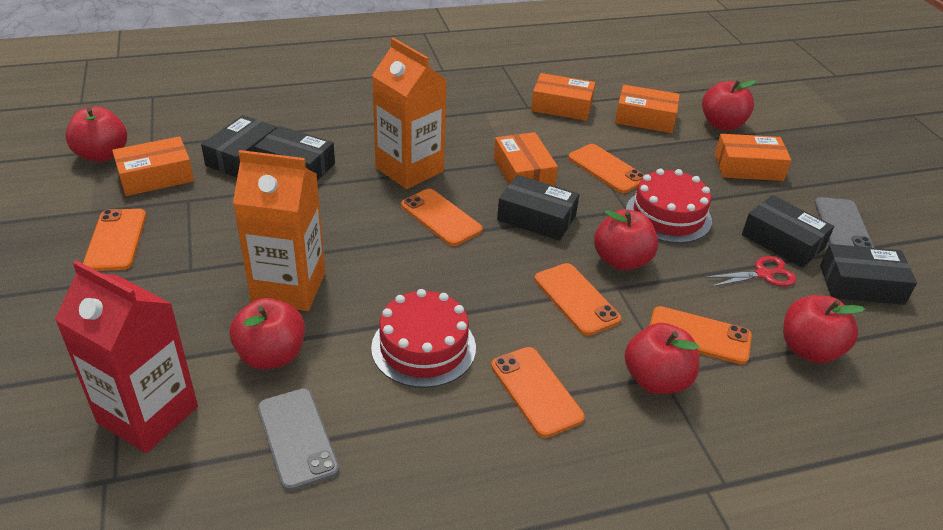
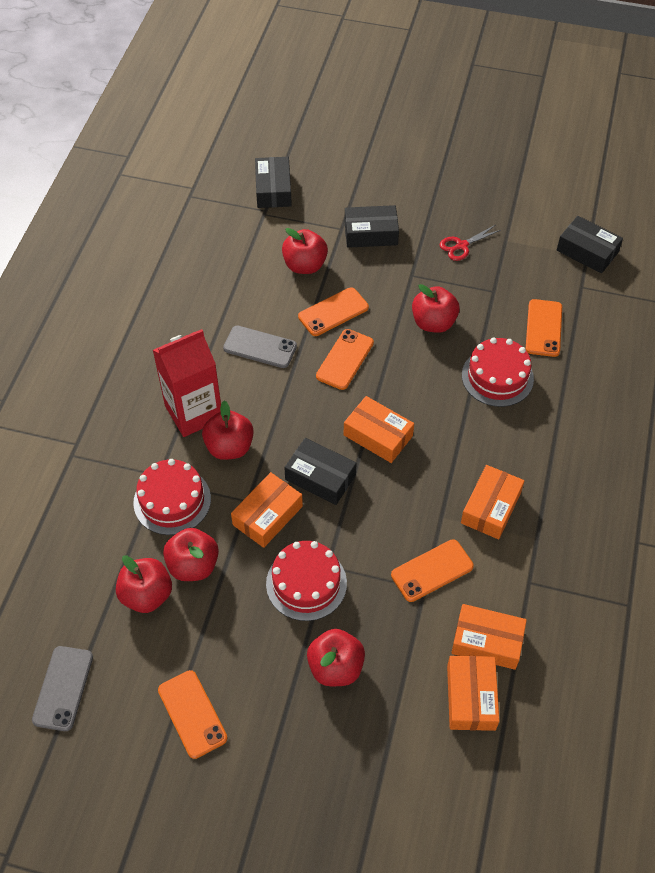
black box: [201,115,277,177] [254,126,335,181] [497,175,579,241] [742,195,834,268] [820,244,917,305] = 5 -> [255,157,292,208] [284,438,357,505] [345,205,399,248] [557,216,623,274] = 4
orange carton: [233,150,325,311] [372,38,447,189] = 2 -> none = 0
orange phone: [83,209,146,271] [401,189,482,246] [491,347,585,438] [535,263,621,336] [568,144,644,193] [650,306,752,364] = 6 -> [158,670,227,759] [298,288,369,336] [316,329,374,390] [391,539,474,602] [526,299,562,357] = 5
red cake: [371,289,476,388] [626,169,712,243] = 2 -> [133,459,211,535] [266,541,347,621] [462,337,534,407] = 3

